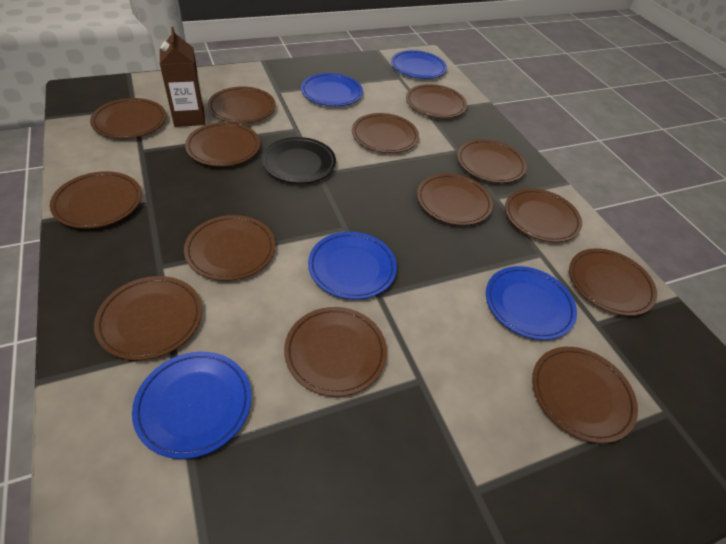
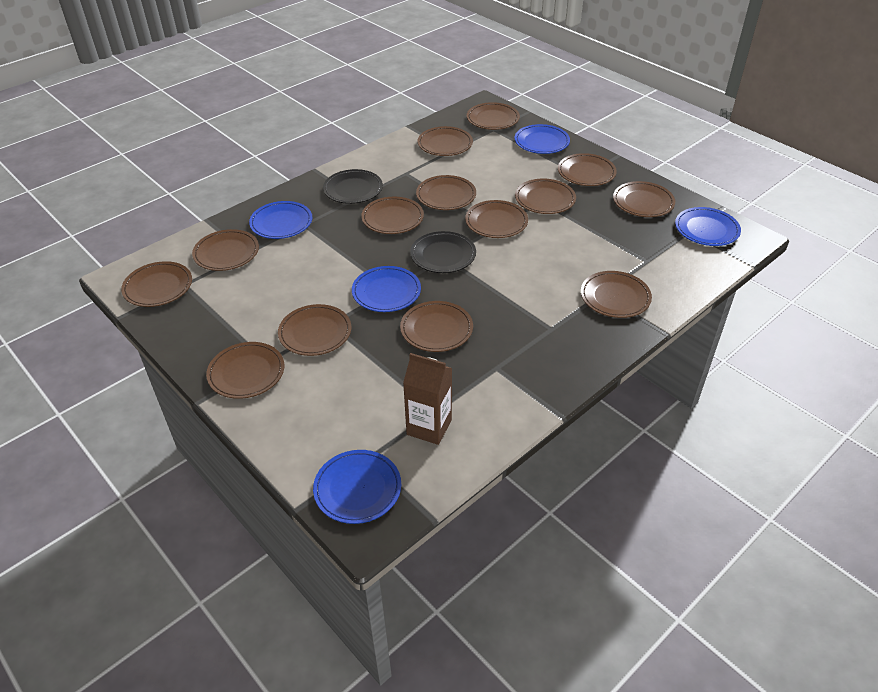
black plate: [262,137,336,183] = 1 -> [323,169,383,204] [410,231,476,273] = 2

